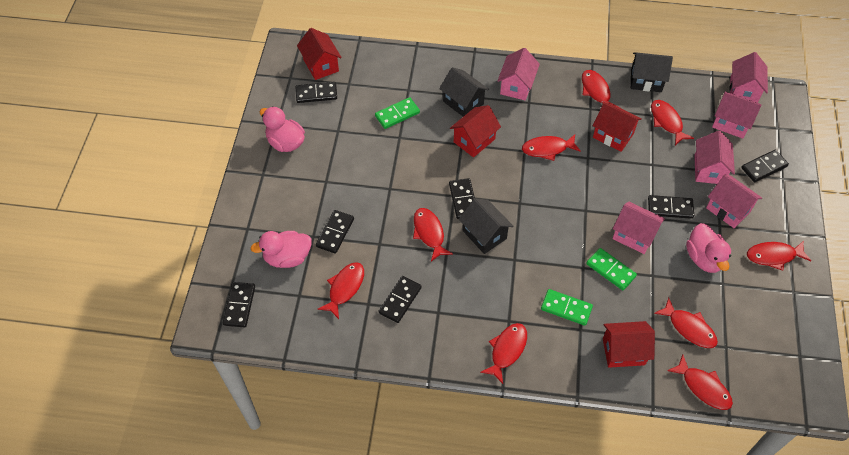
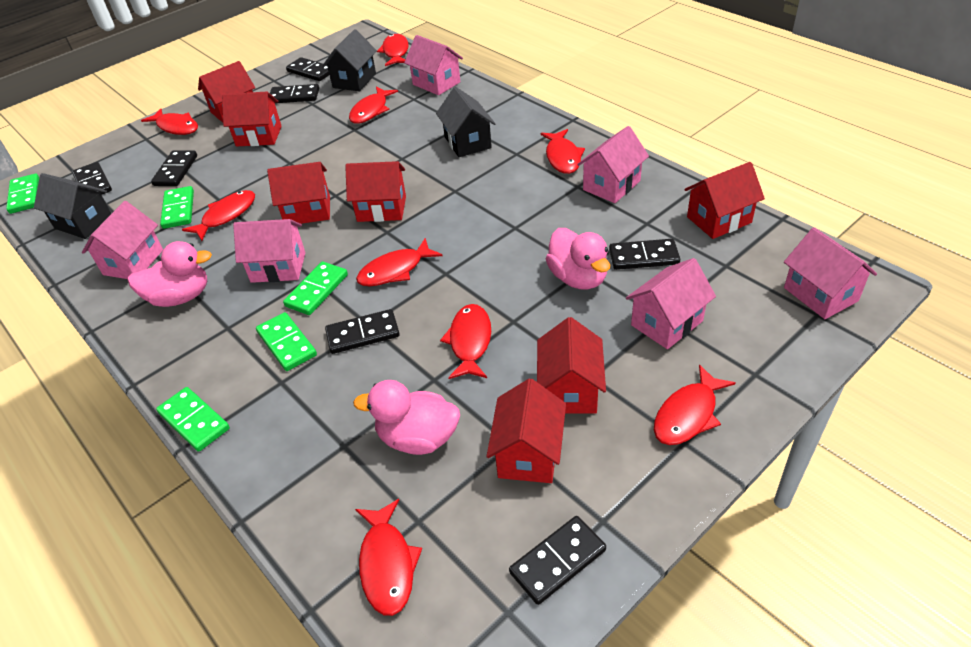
green domino: [375,97,420,129] [541,289,593,326] [586,248,637,290] = 3 -> [6,174,39,214] [156,387,230,452] [160,186,194,229] [256,312,317,371] [283,261,348,315] = 5
red house: [297,28,342,80] [450,105,501,157] [592,102,642,152] [603,321,655,368] = 4 -> [198,61,255,123] [222,92,282,147] [267,162,330,224] [345,161,406,222] [486,378,566,483] [537,317,606,414] [684,162,765,239] = 7

